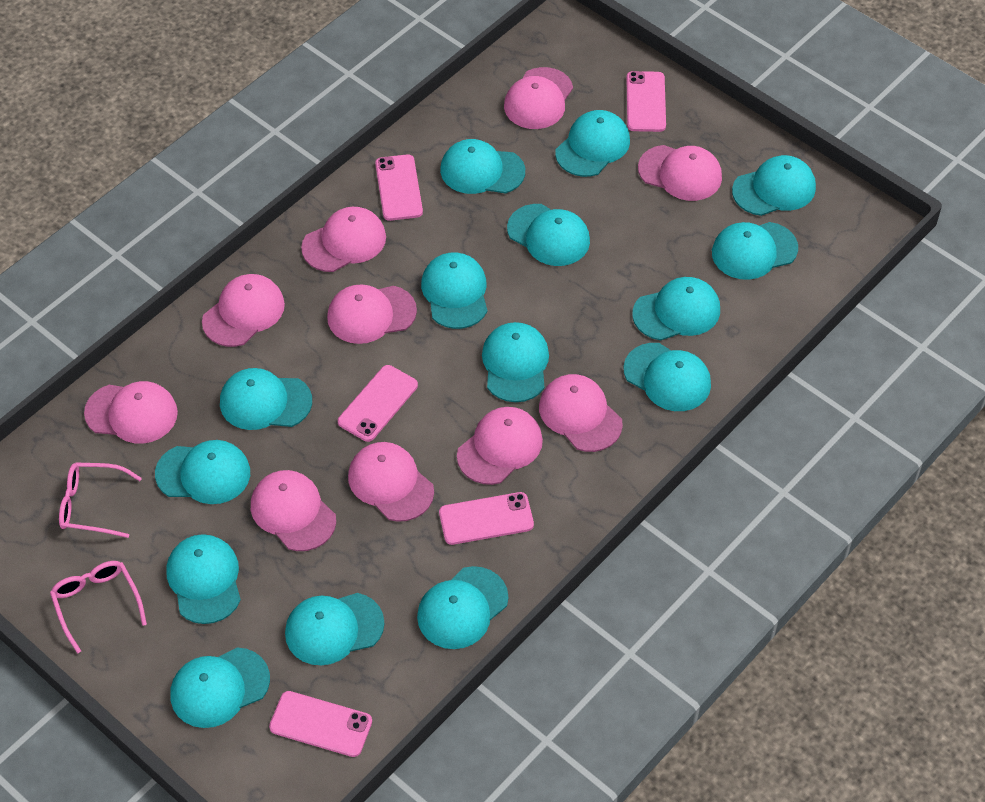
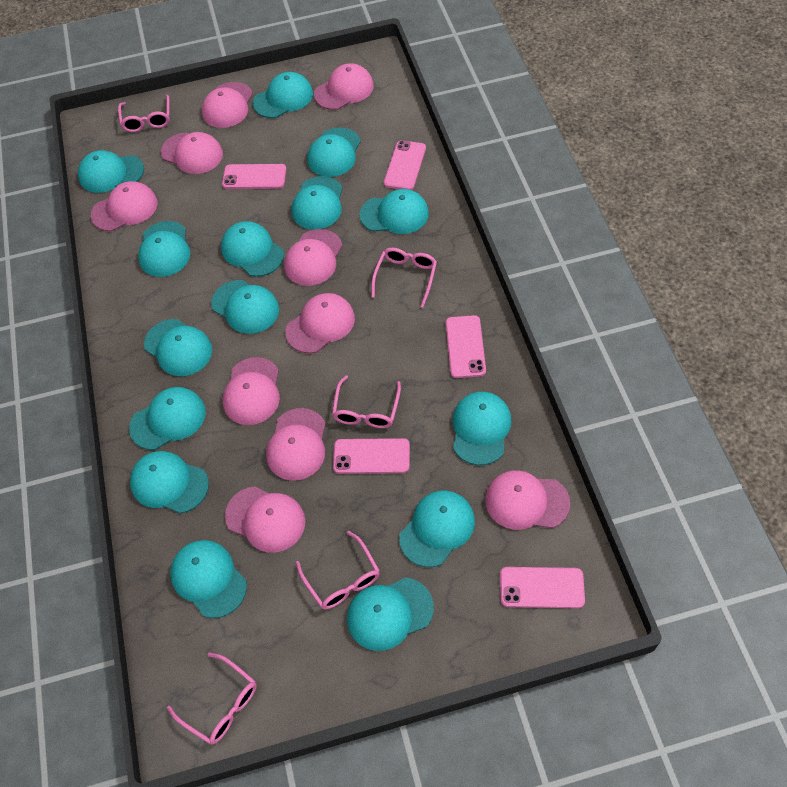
pink glasses: [50,561,147,654] [59,463,142,538] = 2 -> [118,95,170,132] [167,653,257,744] [296,531,380,609] [332,375,401,428] [371,248,437,307] = 5

